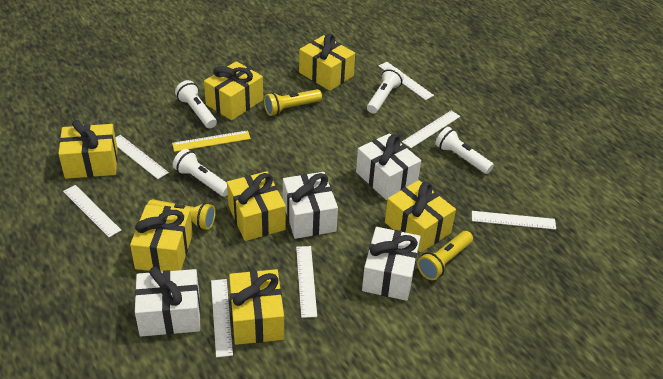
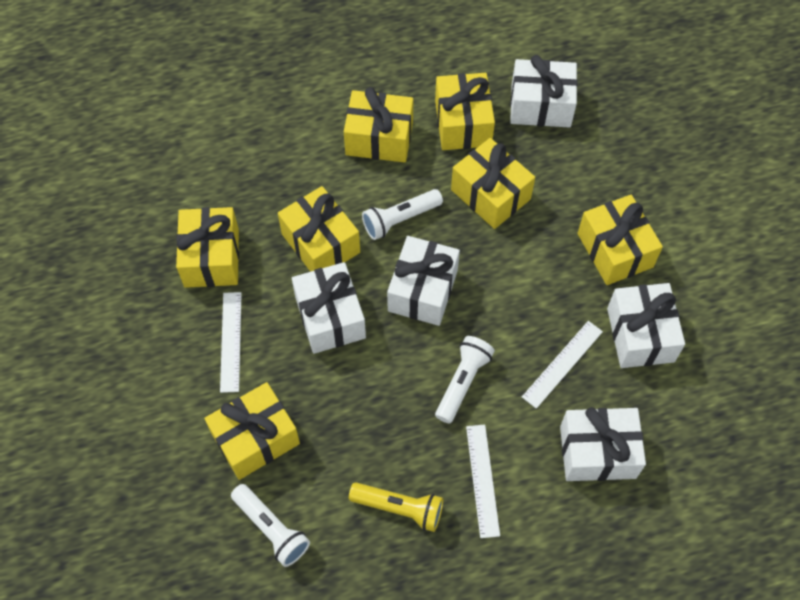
white flashlight: [173,149,228,197] [175,80,217,128] [367,67,404,114] [435,127,494,174] = 4 -> [231,484,310,567] [362,189,443,240] [435,336,495,424] = 3
white gift: [135,267,201,336] [283,172,338,239] [356,133,421,200] [362,227,421,301] = 4 -> [292,262,366,354] [387,236,460,326] [510,55,578,127] [560,407,646,481] [607,283,685,368] = 5
white ruler: [63,185,121,237] [115,135,169,179] [211,279,233,357] [296,246,317,318] [378,62,434,100] [402,111,460,148] [472,211,556,230] = 7 -> [220,292,242,393] [466,425,500,538] [522,321,603,409] = 3
yellow flashlight: [147,199,216,230] [264,89,322,116] [417,231,473,280] = 3 -> [349,482,443,532] = 1
yellow ruler: [172,130,251,152] = 1 -> none = 0

